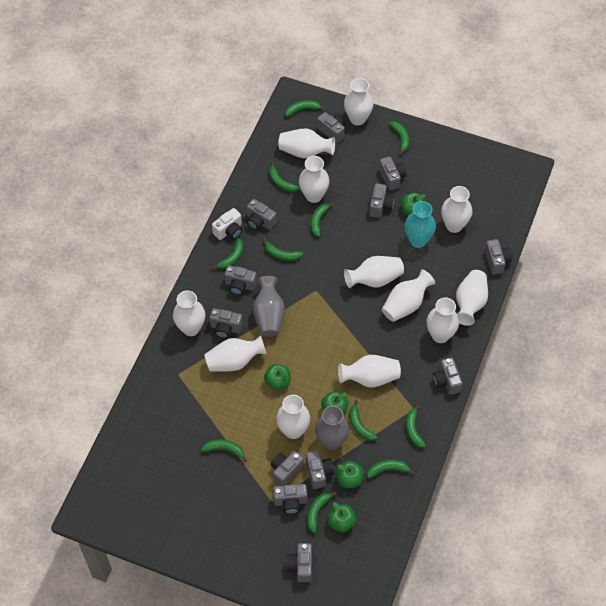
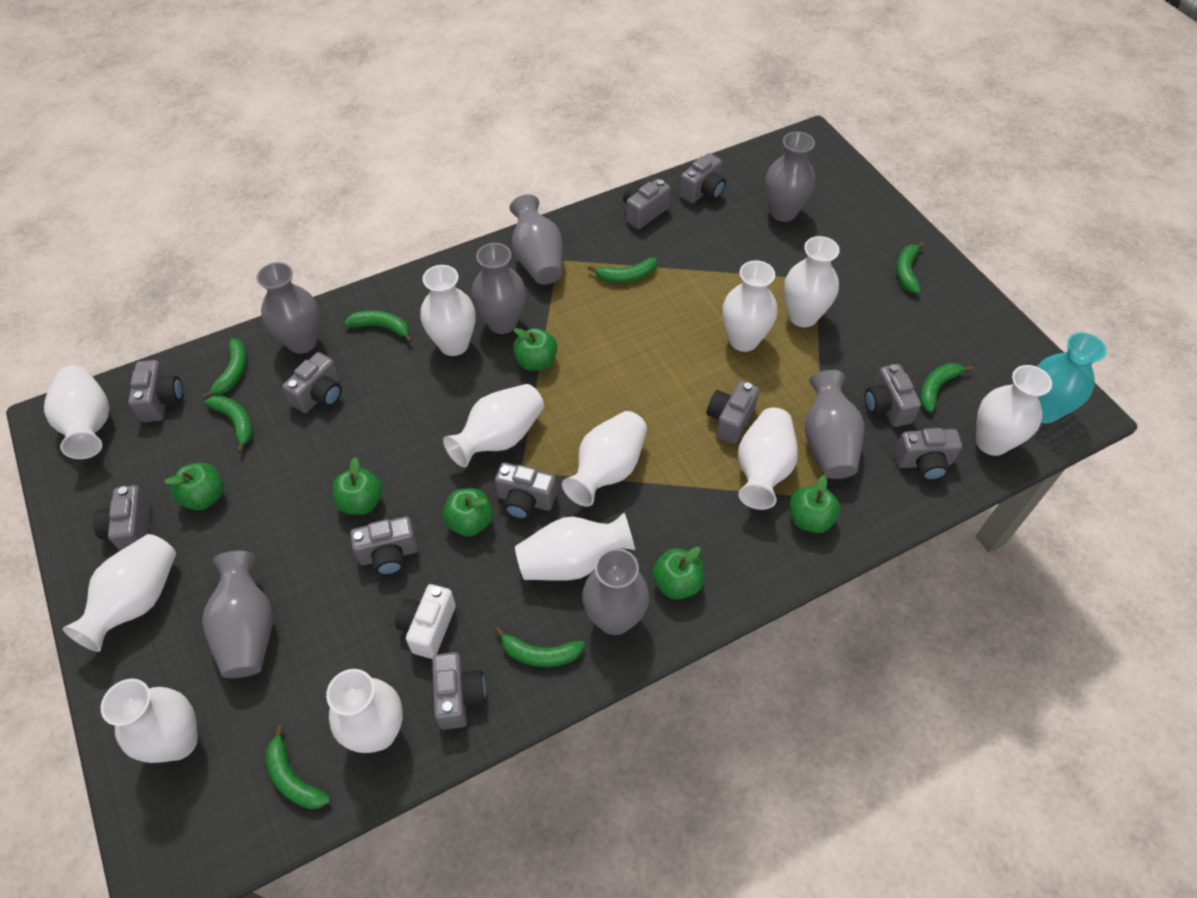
green apple: [264,364,291,390] [321,391,348,415] [328,502,356,533] [336,461,364,488] [401,193,426,216] = 5 -> [164,463,224,510] [332,457,382,515] [443,488,493,537] [513,328,557,371] [652,547,704,600] [790,475,840,533] = 6
green banana: [201,440,247,462] [212,238,244,269] [263,238,303,261] [269,162,299,192] [285,100,325,117] [307,492,337,533] [311,203,334,237] [349,400,377,441] [367,460,415,478] [389,121,409,155] [406,404,426,448] = 11 -> [202,339,247,399] [204,395,253,453] [265,725,330,809] [344,311,412,343] [495,627,585,667] [588,257,657,283] [896,242,925,293] [920,363,973,412] = 8
grey camera: [209,308,243,338] [224,265,257,295] [247,199,277,230] [271,451,304,486] [273,484,307,514] [286,543,312,582] [306,450,334,489] [317,112,346,143] [369,183,394,218] [379,156,406,191] [433,357,463,395] [485,239,512,275] = 12 -> [93,485,151,551] [128,360,183,422] [282,352,342,413] [350,516,418,575] [432,652,486,730] [495,462,557,519] [623,179,670,229] [679,153,726,203] [707,381,759,444] [865,364,921,427] [894,428,962,481] = 11
grey vase: [253,276,285,337] [315,406,349,450] = 2 -> [202,551,273,678] [257,262,319,354] [472,243,526,334] [510,194,563,285] [582,548,649,635] [765,132,815,222] [805,370,864,479] = 7

